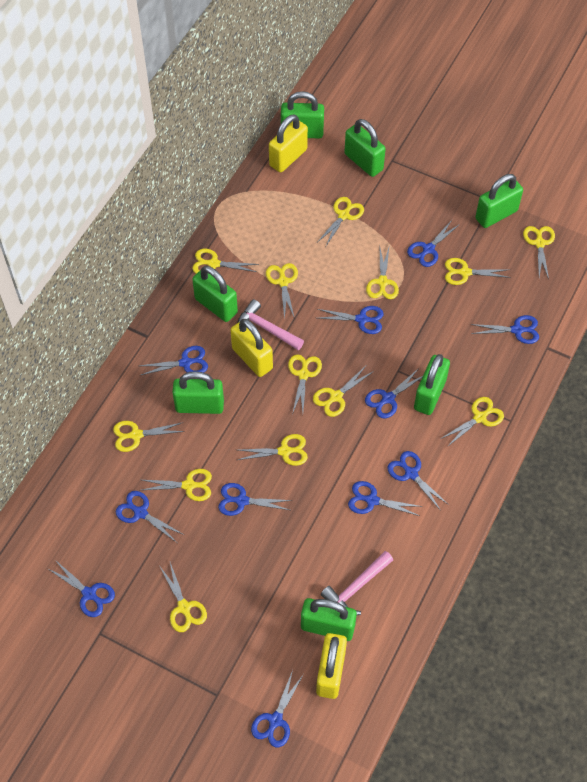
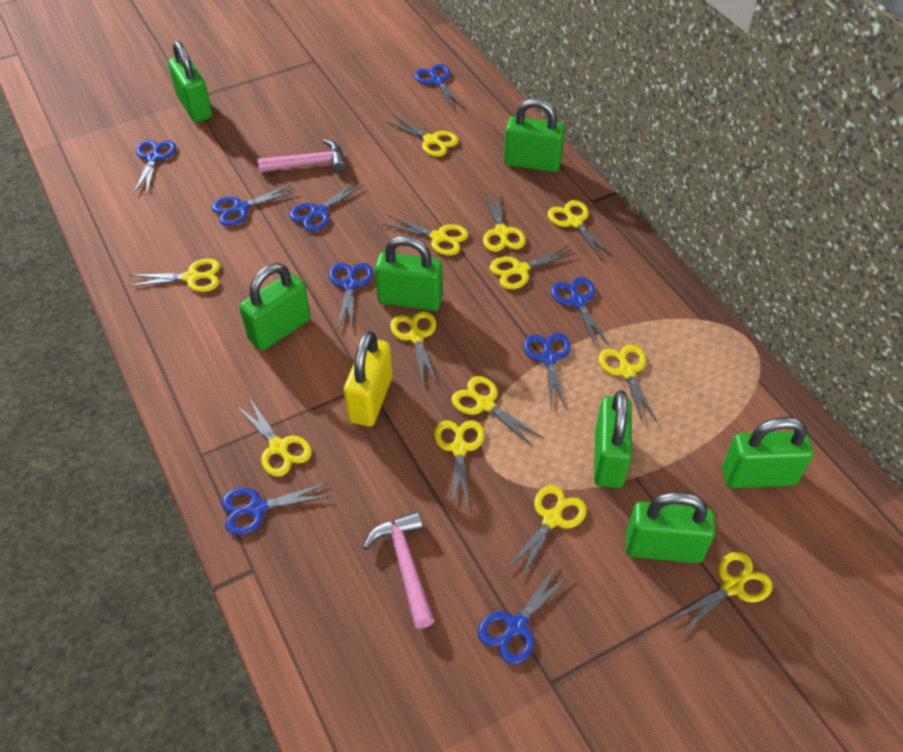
blue scissors: [47,560,115,617] [116,491,184,542] [140,346,208,375] [218,483,292,516] [251,670,304,747] [318,306,384,334] [348,481,422,516] [365,368,423,418] [388,451,449,511] [407,220,460,267] [471,315,539,344] = 11 -> [134,140,176,195] [212,184,297,226] [221,482,332,535] [289,179,365,232] [329,263,373,331] [415,64,464,110] [478,565,571,664] [524,333,571,412] [551,277,610,348] = 9
yellow padlock: [230,319,273,377] [269,114,308,172] [316,633,347,699] = 3 -> [344,331,392,427] = 1

